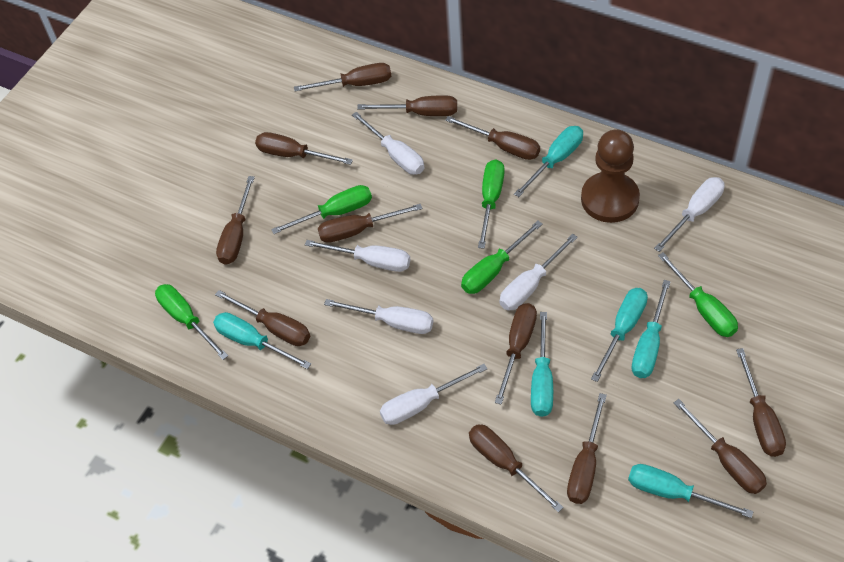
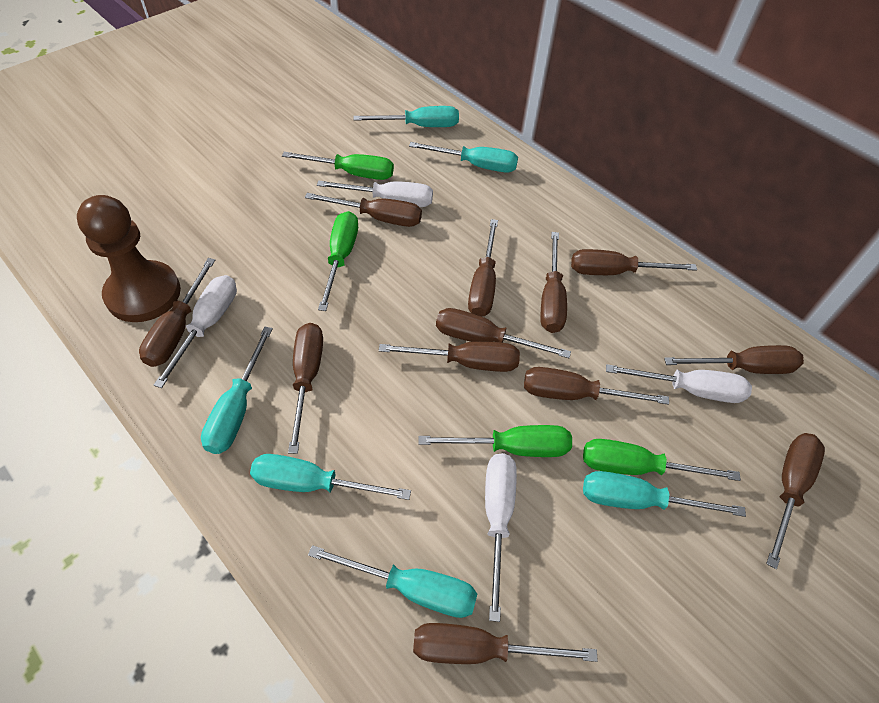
green screwdriver: [155,284,228,360] [271,185,372,234] [461,221,543,294] [478,159,505,249] [658,252,738,337] = 5 -> [282,152,394,180] [318,211,358,311] [418,425,572,457] [583,439,741,481] = 4
white screwdriver: [305,240,410,272] [324,299,433,334] [352,112,425,175] [380,364,488,425] [500,234,578,311] [654,177,725,252] = 6 -> [154,275,237,388] [317,180,433,207] [485,453,517,622] [606,364,752,403] = 4

